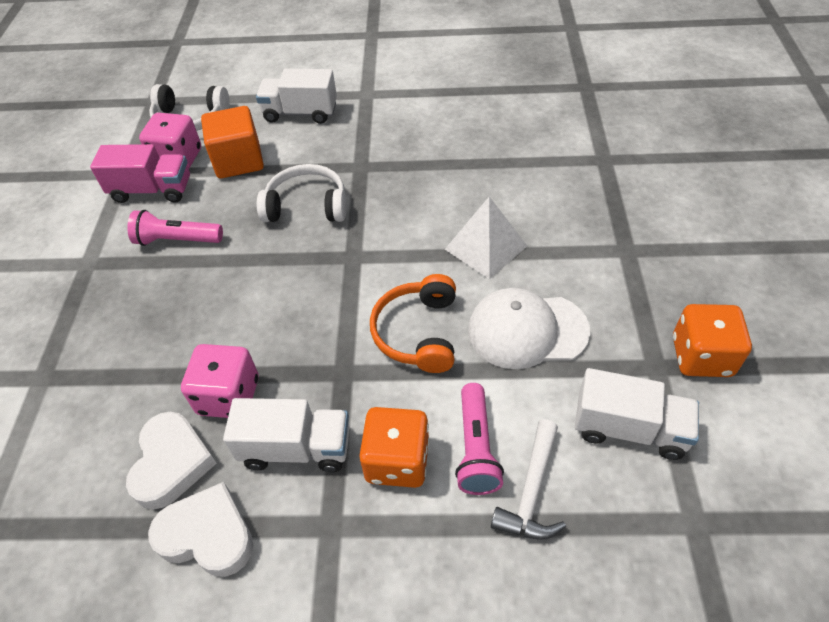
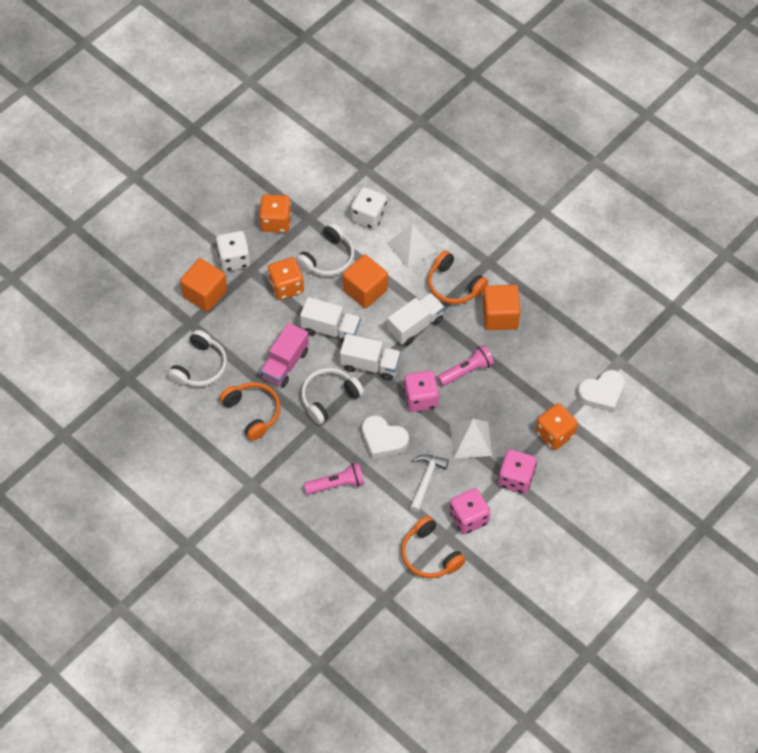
orange cube: [201,106,264,178] = 1 -> [180,258,227,312] [342,255,388,308] [483,285,521,330] = 3
orange dice: [359,407,429,488] [673,304,752,377] = 2 -> [259,195,291,233] [268,257,304,300] [536,403,578,450] = 3
orange headphones: [370,274,456,373] = 1 -> [219,382,280,441] [401,516,466,578] [428,251,488,304] = 3
pink dice: [139,113,201,168] [181,344,259,418] = 2 -> [404,371,439,412] [449,488,490,535] [498,450,536,494] = 3
white cap: [468,288,590,369] = 1 -> none = 0
white dice: none = 0 -> [216,231,250,272] [351,187,387,230] = 2
white headphones: [149,84,230,131] [257,164,347,222] = 2 -> [168,330,227,387] [296,223,355,276] [301,368,364,425] = 3
white pyramid: [445,197,527,279] = 1 -> [387,223,437,268] [450,419,492,459] = 2

